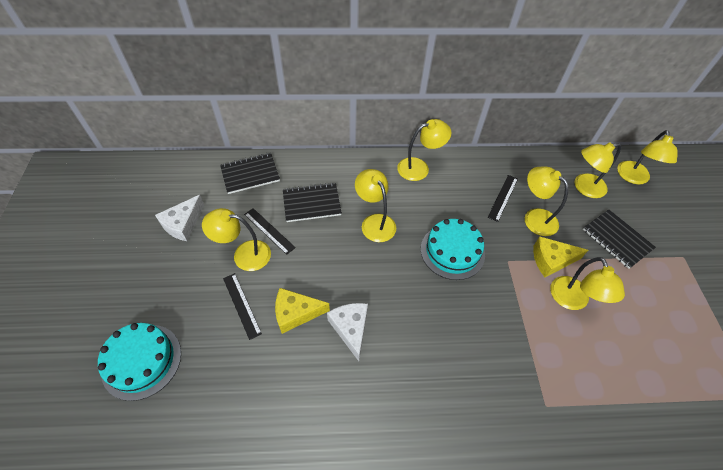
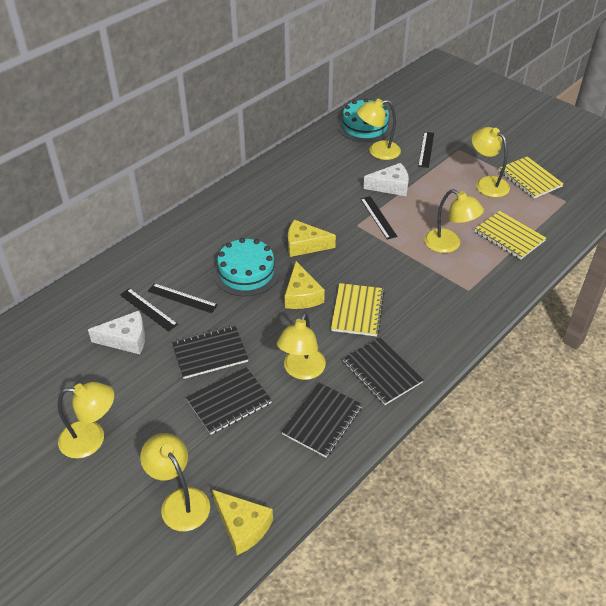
black notebook: [220,153,280,194] [283,182,342,222] [583,210,656,269] = 3 -> [172,325,248,379] [186,367,272,435] [281,383,363,457] [343,338,423,405] = 4
black ruler: [223,273,262,340] [244,208,296,255] [488,175,518,222] = 3 -> [120,288,178,332] [148,283,218,313] [361,196,398,239] [418,132,434,168] = 4
yellow cheese: [275,288,330,334] [533,237,588,277] = 2 -> [212,490,273,555] [285,261,325,309] [288,220,336,257] = 3
yellow lamp: [202,208,271,271] [355,169,396,242] [397,119,451,181] [525,167,569,236] [551,257,625,310] [575,142,621,198] [617,130,678,184] = 7 -> [57,382,114,459] [140,433,210,531] [277,312,326,380] [357,99,401,160] [424,189,484,253] [472,127,510,197] = 6
yellow notebook: none = 0 -> [331,283,385,337] [475,211,546,260] [499,156,564,198] = 3

